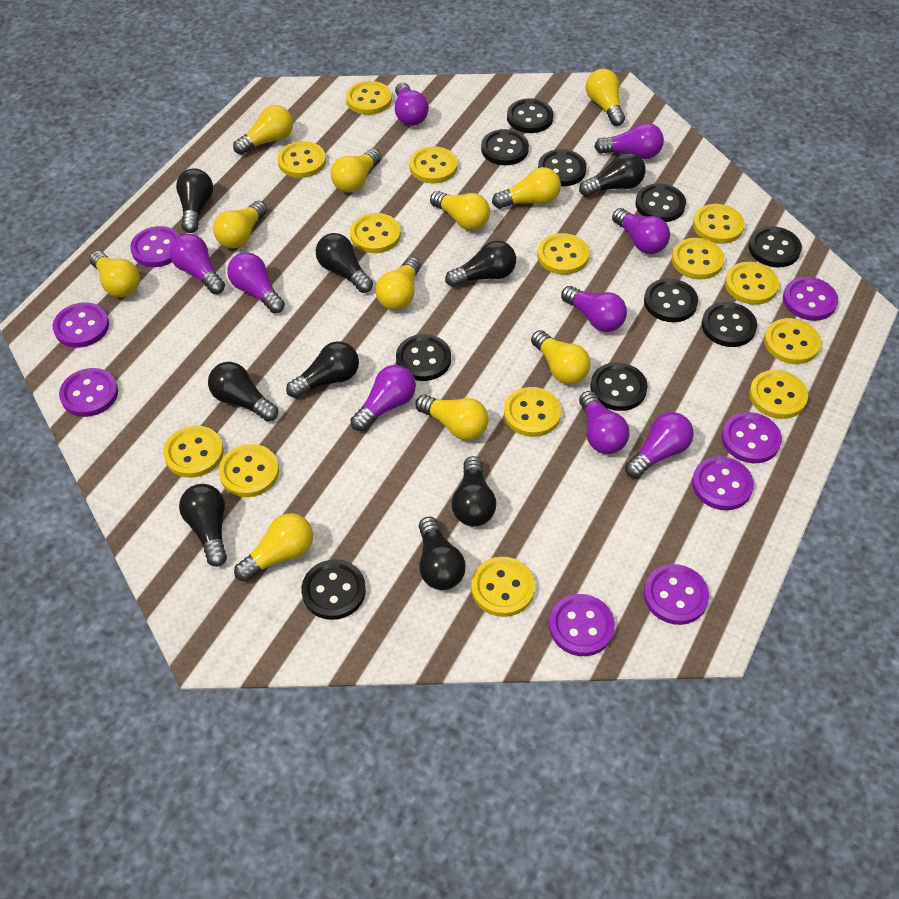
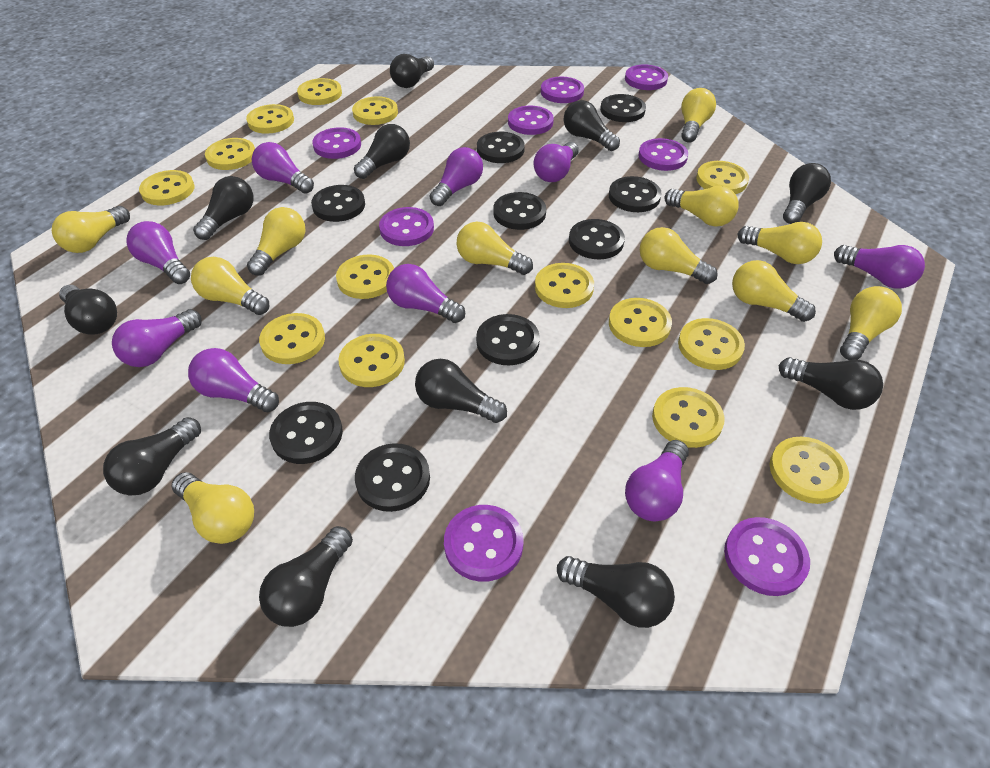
black button: [301,559,366,620] [396,334,451,381] [481,129,529,165] [507,98,553,133] [538,149,587,186] [590,362,648,411] [635,183,686,222] [644,278,698,322] [701,302,757,347] [749,226,802,267] = 10 -> [269,402,343,464] [311,185,365,222] [355,443,430,512] [476,314,540,365] [477,132,525,163] [493,192,546,230] [569,219,625,259] [600,94,646,122] [609,176,662,212] = 9
black light bulb: [176,168,213,233] [179,484,227,567] [208,362,278,422] [286,341,359,398] [316,233,373,293] [419,517,466,590] [445,241,516,287] [452,456,496,526] [579,152,646,197] = 9 -> [59,285,117,334] [103,417,201,495] [193,176,254,240] [259,526,353,627] [354,124,410,179] [390,54,434,88] [415,359,507,423] [557,556,675,628] [564,100,620,151] [779,357,883,410] [783,163,831,224] = 11

